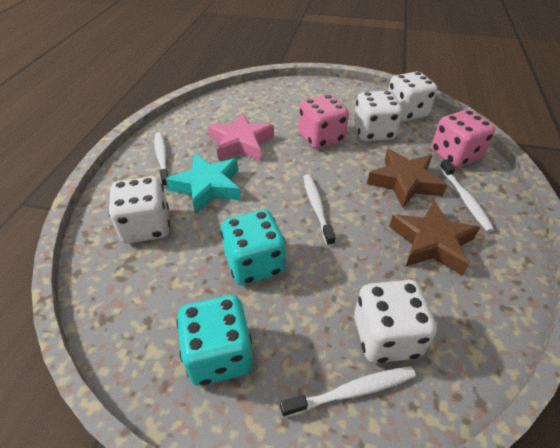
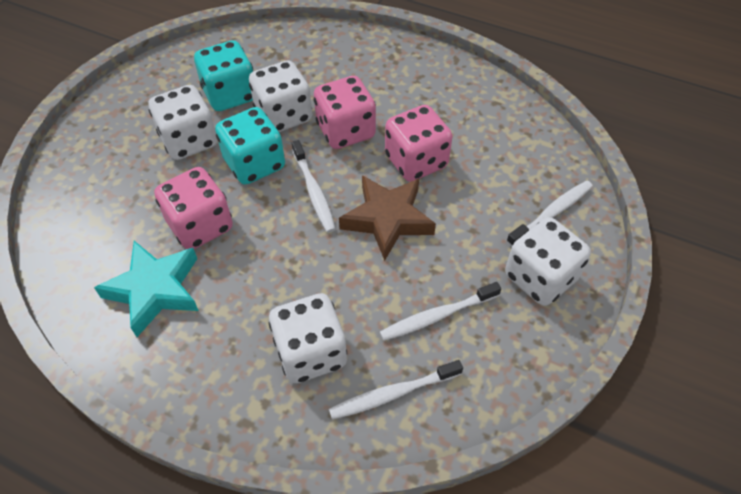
brown star: [367,149,447,208] [389,201,480,276] = 2 -> [339,175,436,261] = 1
pink dice: [299,94,349,149] [431,110,495,167] = 2 -> [154,167,233,249] [314,76,376,149] [385,105,453,182] = 3
pink star: [208,113,274,161] = 1 -> none = 0

